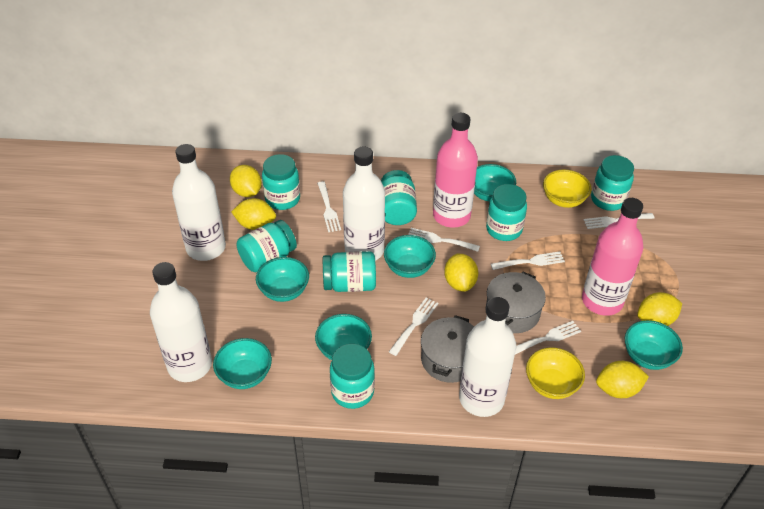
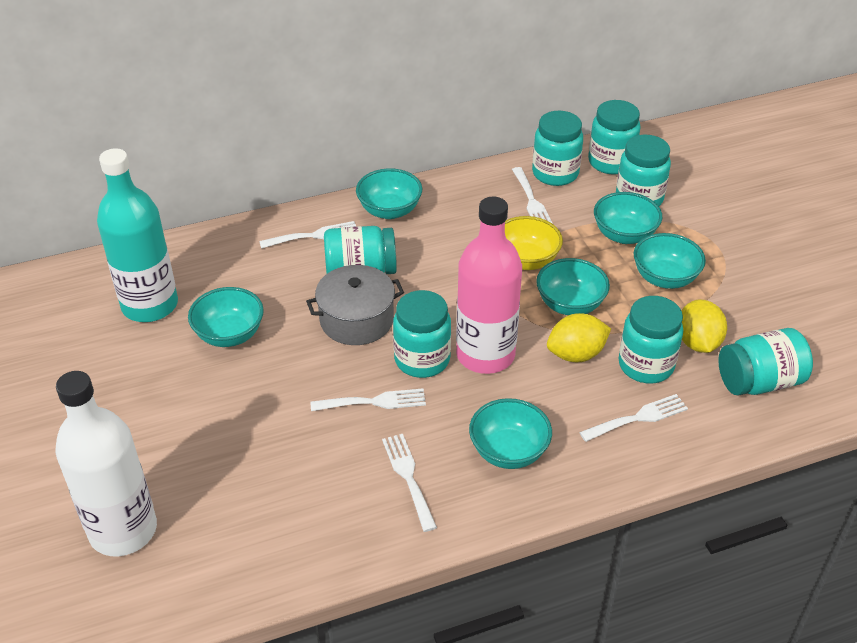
grey pot: [421,315,474,383] [486,272,546,333] = 2 -> [306,265,404,345] = 1
pink bottle: [433,113,478,228] [582,198,643,316] = 2 -> [456,197,522,374] = 1
turquoise bottle: none = 0 -> [97,148,178,322] = 1
white bottle: [150,262,212,382] [172,144,226,261] [343,147,385,261] [459,297,516,417] = 4 -> [55,371,157,557] = 1
white fork: [317,181,341,232] [389,298,438,356] [408,228,480,252] [491,251,565,270] [515,321,581,355] [583,213,655,229] = 6 -> [259,221,356,249] [310,388,426,411] [382,434,437,532] [512,167,553,224] [579,394,688,442] = 5
yellow bowl: [526,347,585,399] [543,170,592,208] = 2 -> [505,216,563,270] = 1
yellow lemon: [230,165,262,197] [231,198,276,230] [444,254,478,292] [596,361,649,398] [637,292,682,326] = 5 -> [547,313,611,362] [682,299,727,353] = 2

